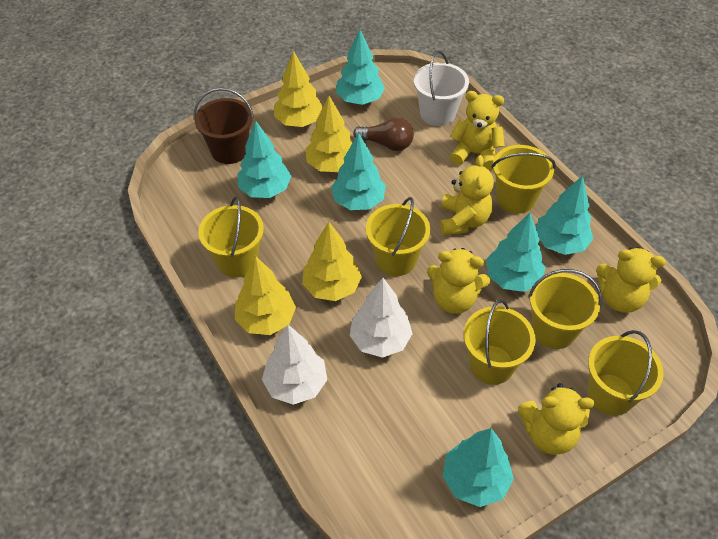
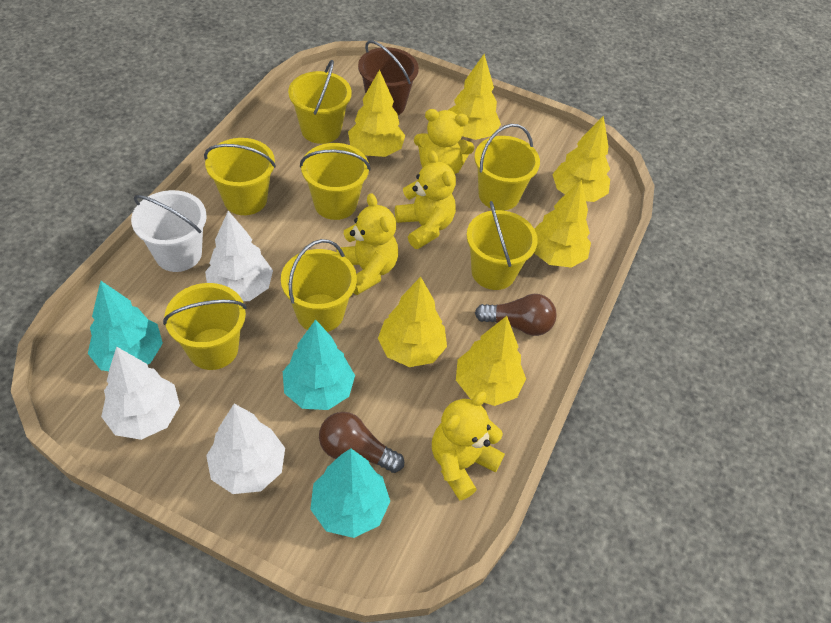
brown light bulb: [353,118,414,151] = 1 -> [319,412,404,473] [475,294,557,336] = 2
turquoise tree: [238,121,291,198] [331,132,386,210] [336,30,385,105] [443,428,514,507] [486,213,546,292] [536,176,593,255] = 6 -> [88,281,163,371] [283,319,355,410] [310,448,390,538] = 3
white tree: [262,325,327,405] [350,278,413,358] = 2 -> [101,347,180,440] [205,211,273,301] [206,404,285,494] = 3
yellow bucket: [198,196,264,278] [366,197,430,276] [463,299,536,385] [491,145,556,214] [528,269,602,349] [588,330,664,415] = 6 -> [163,283,247,370] [204,138,276,215] [281,239,357,332] [288,60,352,144] [300,143,371,220] [466,201,538,290] [474,124,540,211] = 7
yellow teddy bear: [427,248,490,314] [440,155,494,236] [450,91,505,170] [518,383,594,455] [596,247,666,313] = 5 -> [336,193,398,295] [395,150,456,249] [414,109,474,174] [432,392,505,501] = 4
yellow tree: [235,256,296,335] [274,51,323,127] [302,222,362,301] [306,96,352,172] = 4 -> [348,69,405,157] [378,277,447,367] [449,54,501,140] [456,316,526,406] [534,180,591,268] [552,116,610,202] = 6

